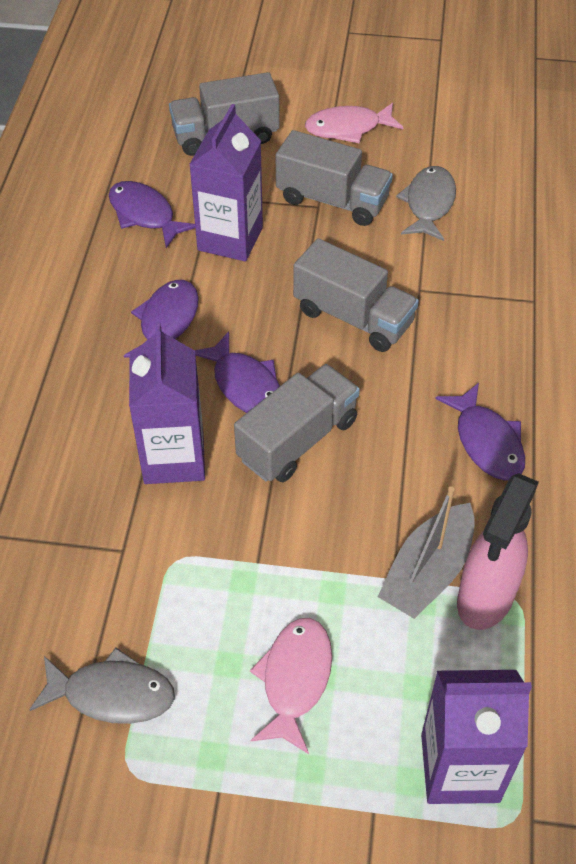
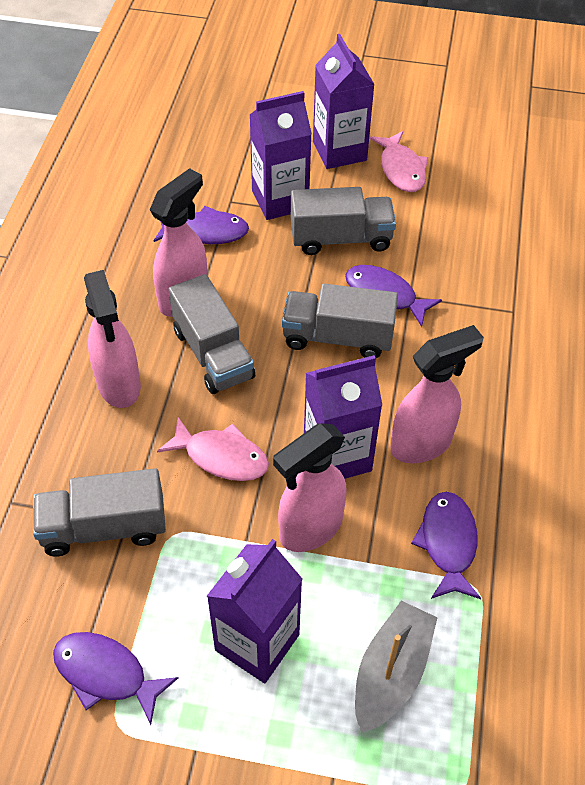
grey fish: [29,647,175,724] [396,166,456,241] = 2 -> none = 0
pink spray bottle: [457,473,539,630] = 1 -> [84,270,141,408] [150,168,208,317] [273,423,347,552] [391,325,484,463] = 4
purple carton: [129,323,205,484] [189,104,263,262] [421,670,532,804] = 3 -> [207,539,302,683] [250,91,312,220] [304,355,382,478] [313,34,375,169] = 4

